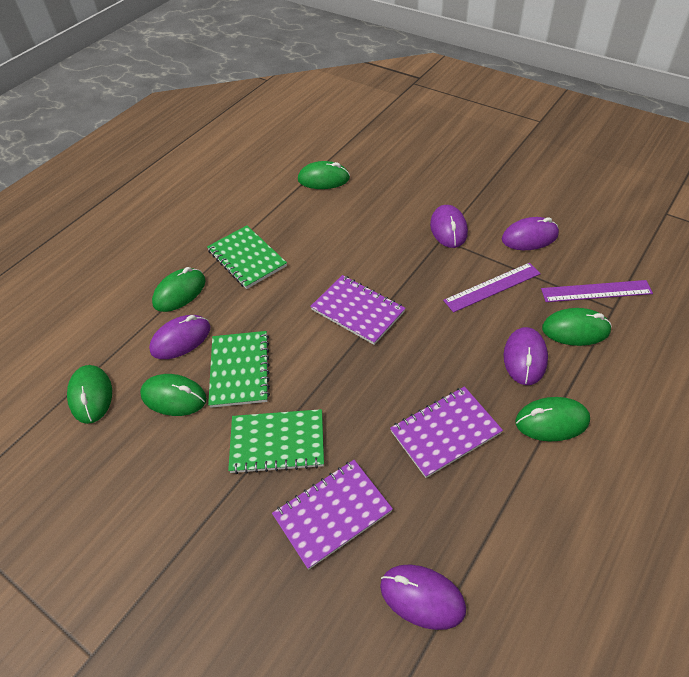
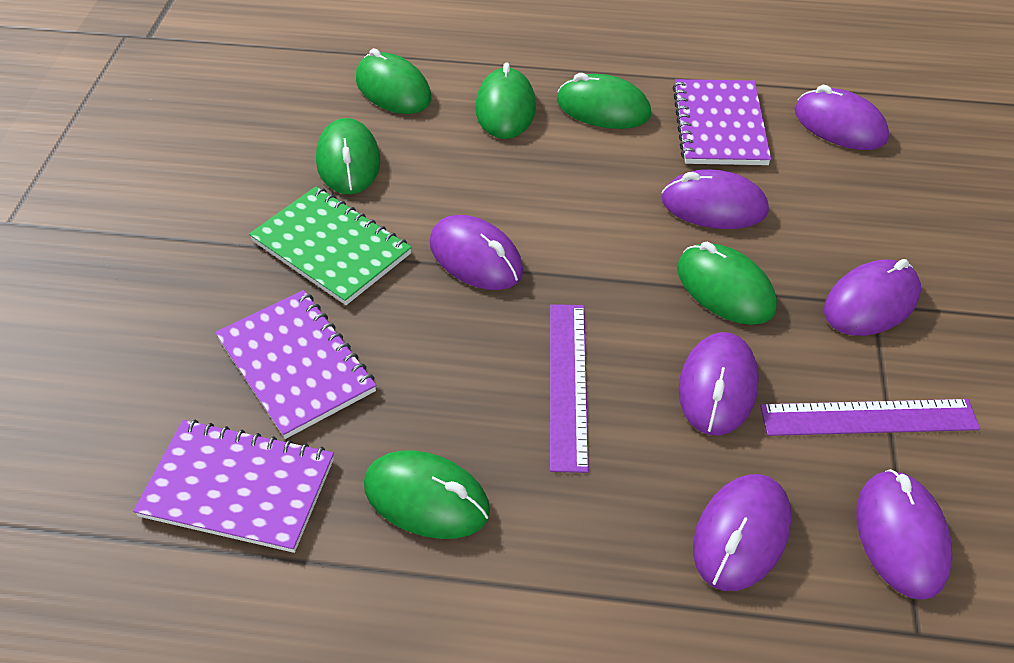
green notebook: [207,225,287,289] [208,331,270,408] [228,409,324,474] = 3 -> [249,186,412,305] = 1
purple mouse: [149,315,211,359] [380,564,466,630] [430,205,468,248] [502,217,559,250] [503,327,548,385] = 5 -> [430,215,523,290] [661,169,769,229] [678,332,759,435] [693,474,791,591] [795,85,889,150] [824,259,921,336] [856,469,953,600] = 7

